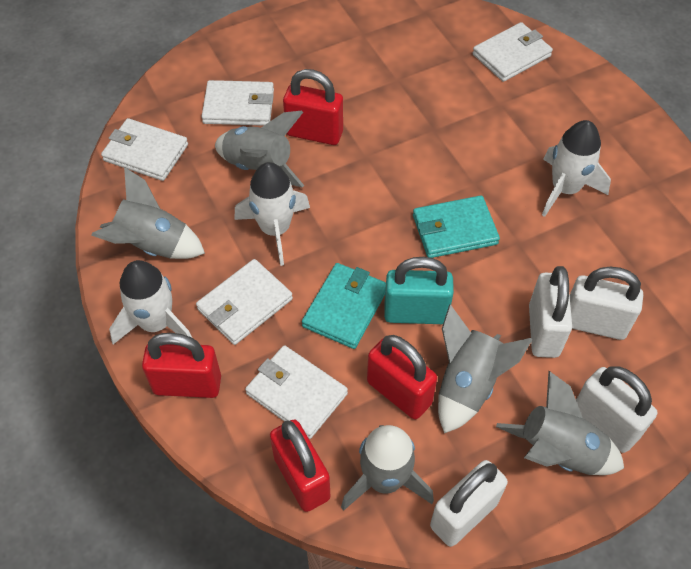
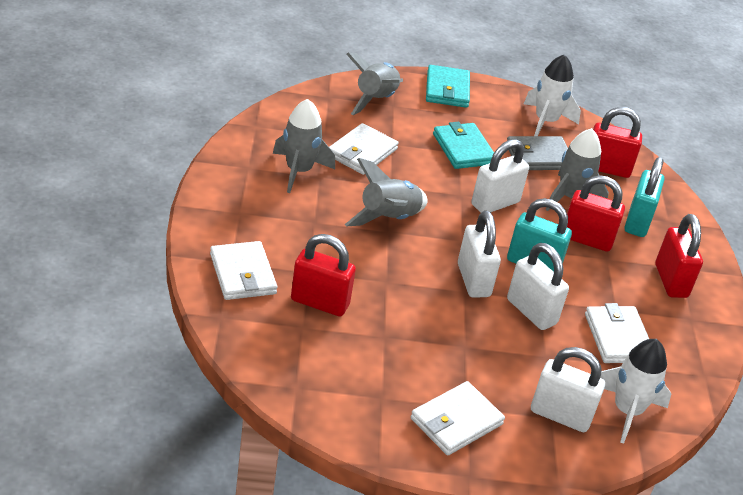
grey rocket: [91,167,205,259] [215,111,304,188] [341,425,434,511] [438,304,533,433] [496,371,624,475] = 5 -> [273,99,335,193] [345,158,428,227] [346,52,403,115] [546,128,609,211] = 4
grey wallet: none = 0 -> [507,136,568,170] = 1
turquoise padlock: [384,257,454,324] = 1 -> [507,198,572,272] [625,157,664,237] = 2
white rocket: [109,260,192,344] [234,162,310,266] [542,120,611,217] = 3 -> [524,54,581,136] [600,339,671,444] = 2
white wallet: [101,118,188,181] [196,259,293,345] [201,80,274,126] [245,345,348,439] [473,22,553,82] = 5 -> [210,241,277,300] [329,123,399,175] [411,381,505,455] [585,303,649,363] = 4

